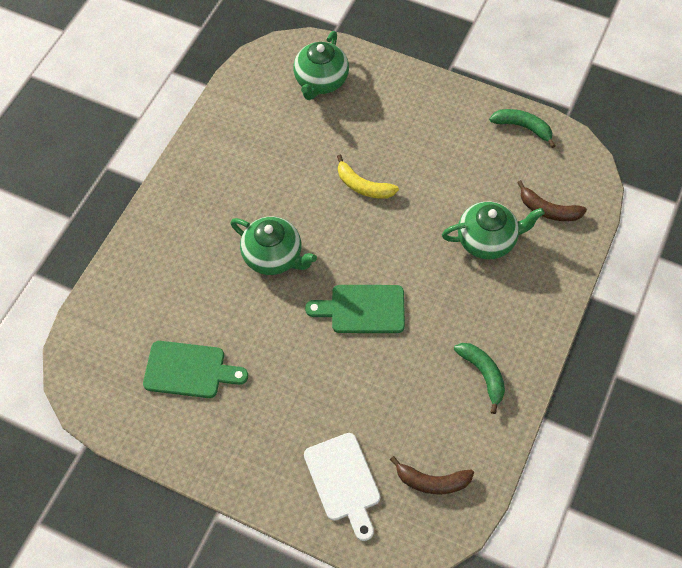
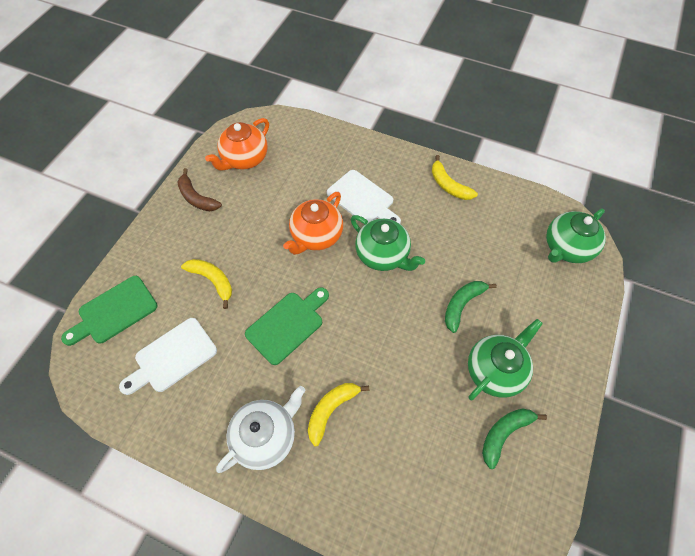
brown banana: [390,456,474,494] [517,180,587,221] = 2 -> [177,168,222,211] = 1
orange teapot: none = 0 -> [205,118,269,171] [283,192,343,255] = 2
white cutting board: [304,433,380,541] = 1 -> [119,318,217,395] [327,170,401,224] = 2
white teapot: none = 0 -> [216,386,305,473] = 1
yellow banana: [337,155,399,199] = 1 -> [181,259,232,309] [308,383,369,446] [432,155,478,200] = 3

